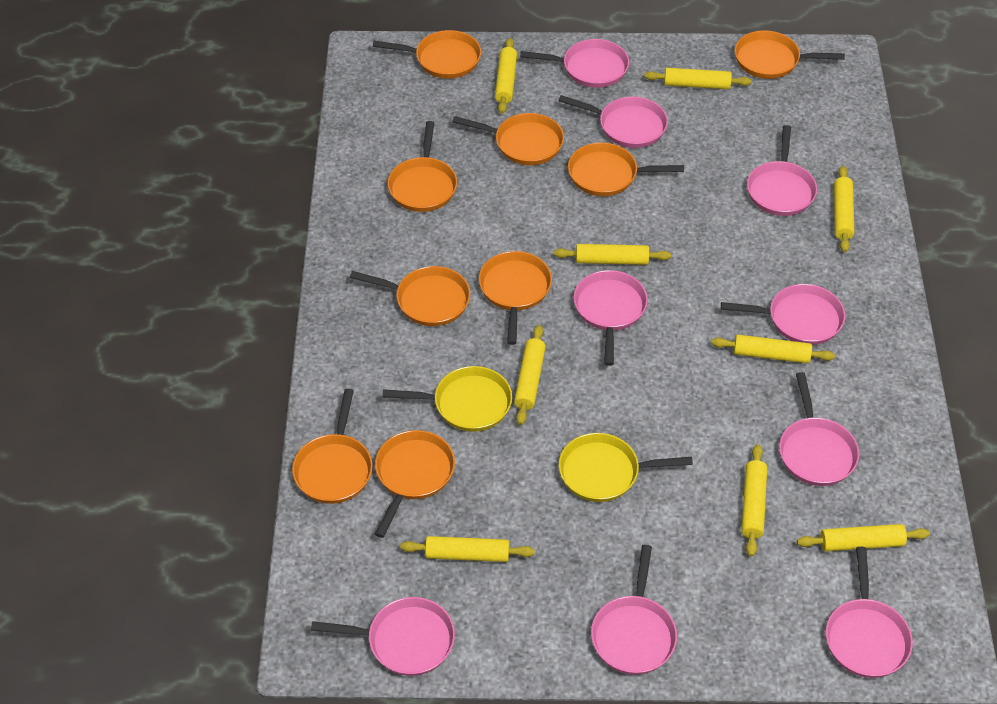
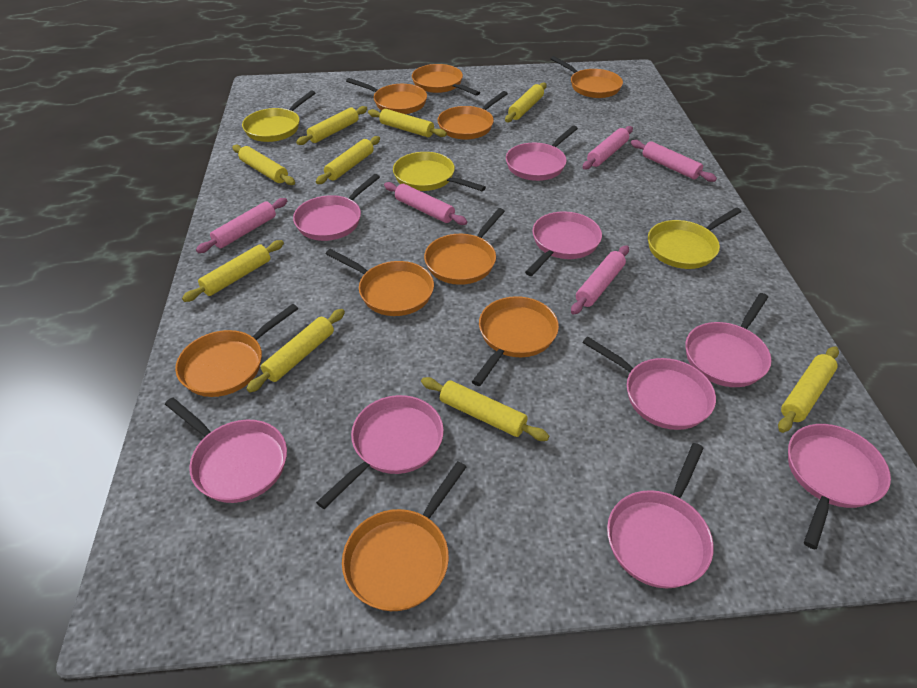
pink rolling pin: none = 0 -> [196,198,287,253] [384,182,468,225] [571,245,629,315] [582,126,633,170] [631,140,717,182] = 5
yellow pan: [383,366,512,432] [559,433,693,502] = 2 -> [242,91,315,142] [393,152,486,191] [648,207,741,269] = 3

